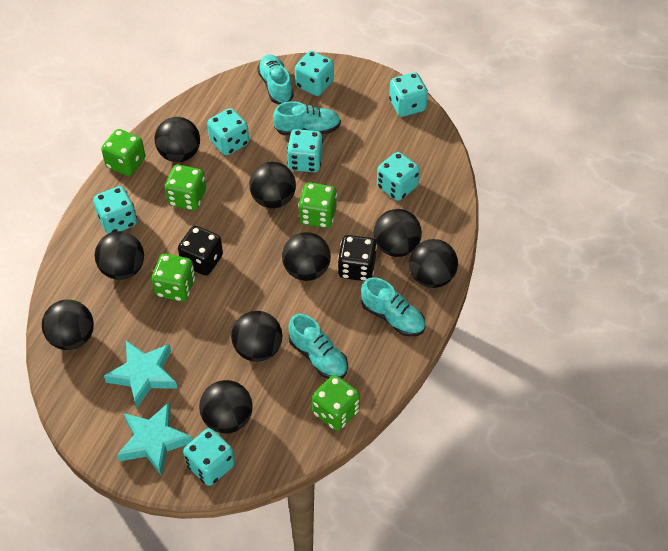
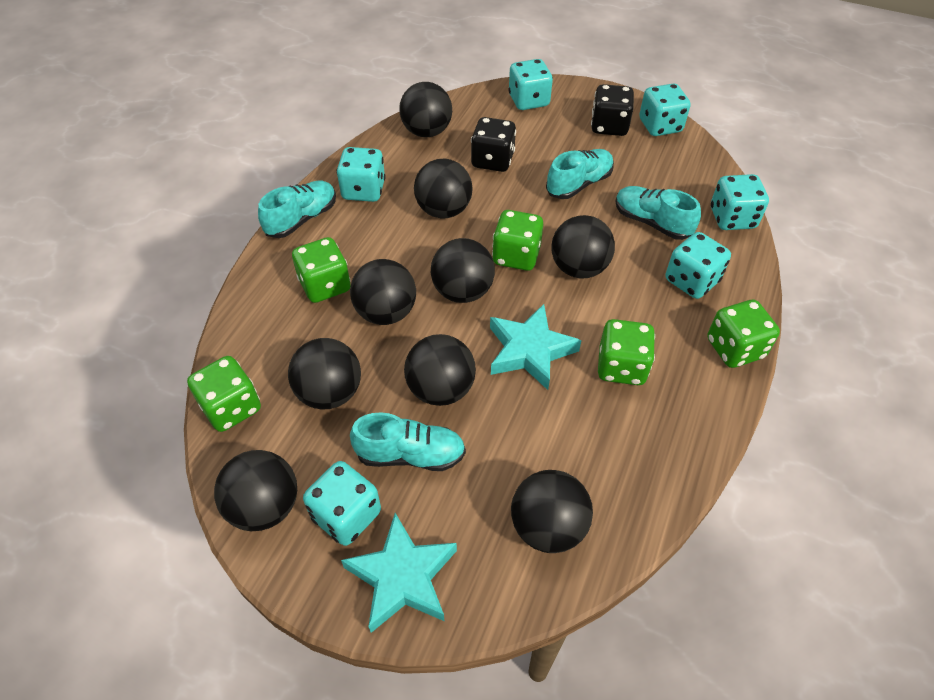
turquoise dice: [93,186,137,234] [183,428,235,486] [207,108,249,156] [287,129,323,172] [295,51,334,96] [377,152,420,201] [389,72,428,117] = 7 -> [303,461,381,546] [336,147,386,202] [508,59,553,110] [639,84,690,136] [666,232,731,299] [711,174,769,230] = 6

